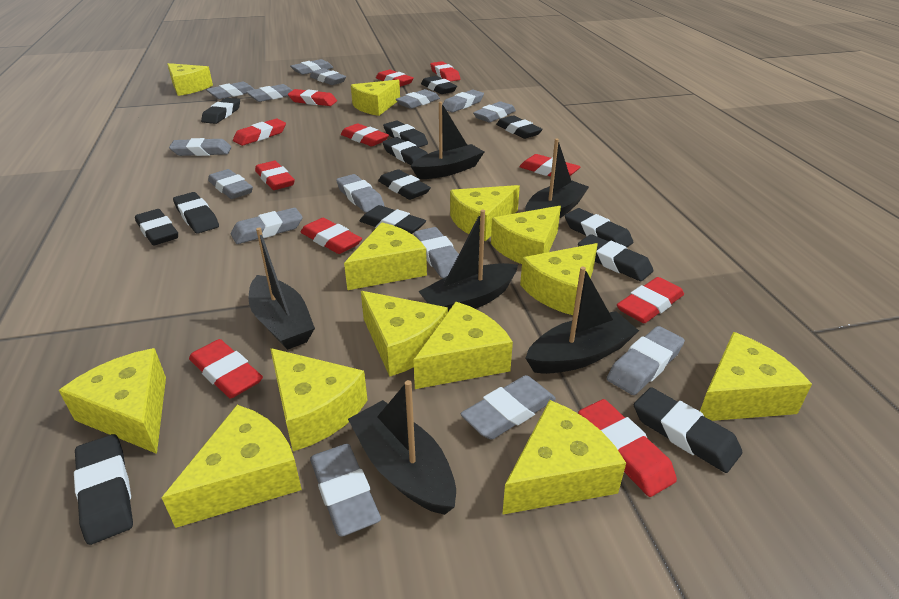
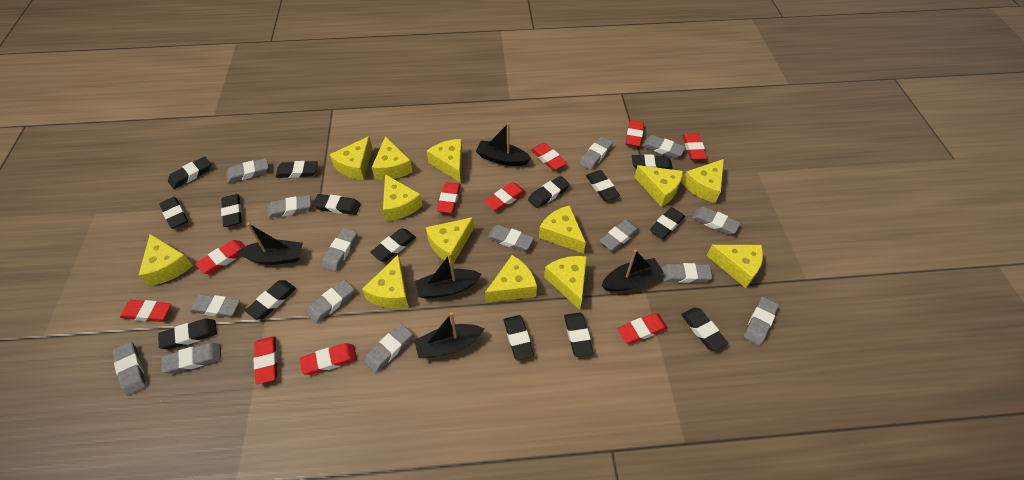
black boat: [249,228,315,350] [348,380,456,515] [411,102,484,179] [418,210,518,311] [525,138,589,219] [526,267,639,374] = 6 -> [237,223,303,265] [414,313,484,358] [415,253,481,299] [476,123,532,166] [601,250,664,291] = 5
black eraser: [74,434,133,545] [135,209,178,246] [173,192,219,234] [201,98,240,124] [359,205,426,234] [378,169,431,200] [382,137,428,165] [383,120,428,148] [421,76,457,94] [496,115,543,139] [565,208,633,247] [578,234,654,281] [634,387,742,473] = 13 -> [158,319,217,350] [159,197,188,229] [168,156,211,189] [221,194,242,227] [245,280,296,320] [276,161,318,178] [313,194,361,215] [370,228,416,262] [504,315,534,360] [528,176,570,208] [564,312,594,357] [586,170,620,201] [632,154,673,170] [650,207,685,239] [681,307,728,351] = 15
red eraser: [189,339,263,399] [233,119,286,146] [255,161,295,190] [288,89,337,106] [301,218,362,254] [341,124,389,146] [376,70,414,87] [430,61,460,82] [519,154,581,177] [578,399,677,497] [617,277,684,323] = 11 -> [120,300,171,322] [195,240,245,274] [254,336,277,385] [300,343,357,375] [437,182,461,213] [485,182,526,211] [531,142,567,170] [617,313,668,344] [626,120,644,147] [682,133,707,160] = 10

